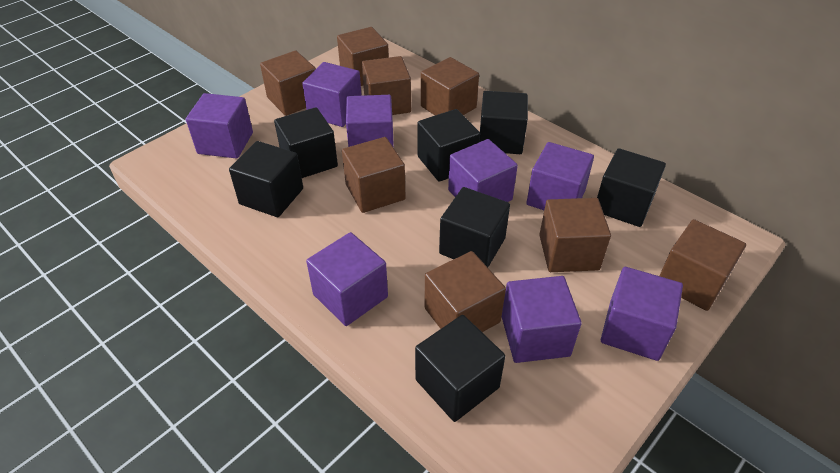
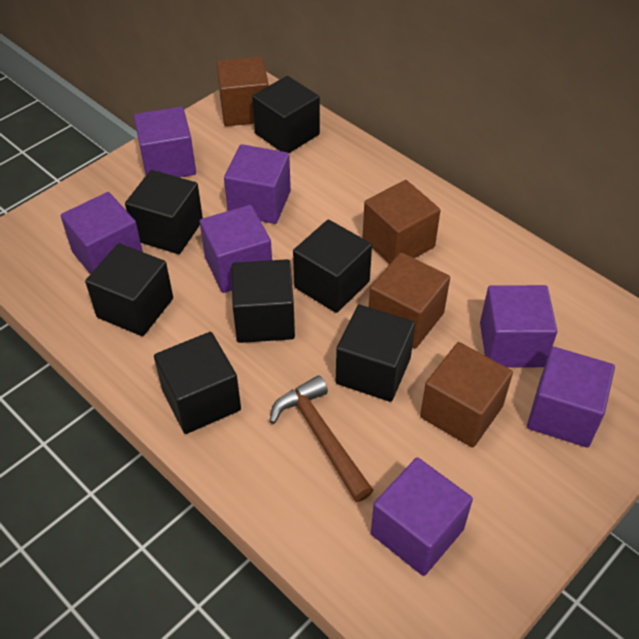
brown cube: [260,51,316,116] [337,27,389,86] [342,137,406,213] [362,56,411,115] [421,57,479,115] [424,251,506,332] [539,198,611,272] [660,219,746,311] = 8 -> [216,57,269,126] [362,180,441,264] [369,252,450,348] [420,342,513,448] = 4
brown hammer: none = 0 -> [270,375,373,502] = 1
purple cube: [186,93,253,159] [302,62,362,127] [306,232,388,326] [346,95,394,148] [448,139,518,202] [502,276,581,363] [527,142,594,210] [601,267,683,361] = 8 -> [61,192,143,274] [134,107,196,177] [200,205,272,293] [224,144,291,224] [371,457,473,576] [480,285,557,367] [527,347,615,447] = 7

